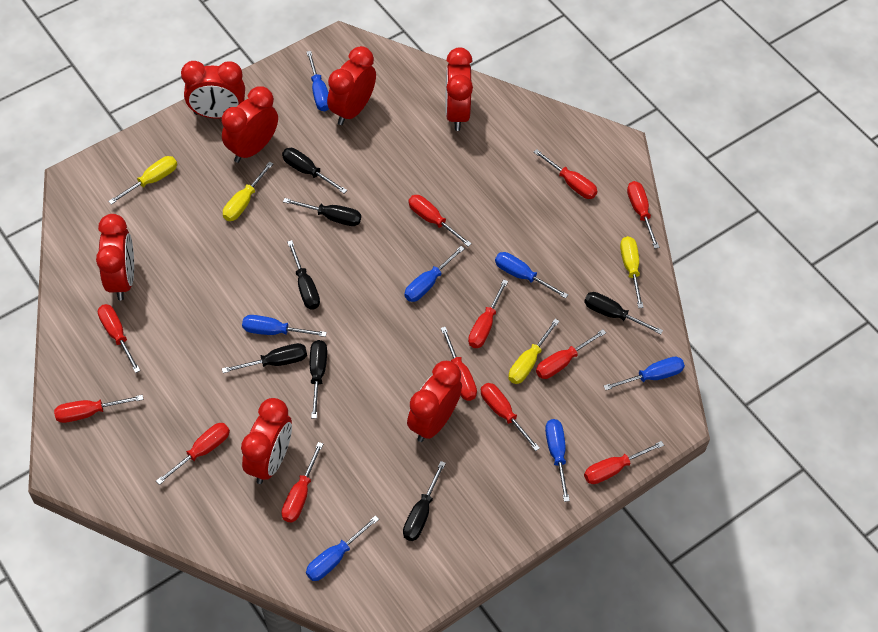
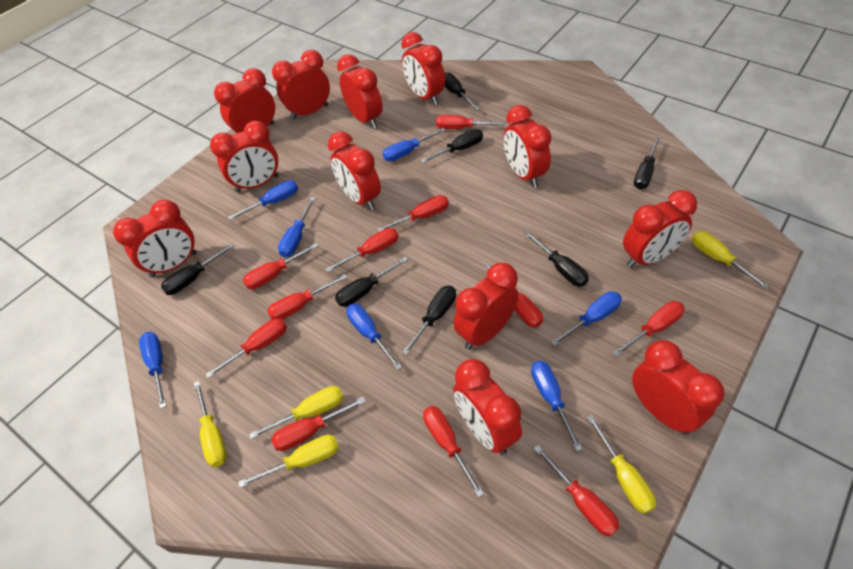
red clock: [96,214,134,300] [181,61,245,119] [221,86,278,163] [241,398,292,484] [327,46,376,125] [407,361,462,442] [446,48,473,131] = 7 -> [113,200,197,277] [210,121,278,192] [214,68,275,133] [272,50,330,120] [328,131,381,210] [337,54,383,129] [401,32,445,105] [453,263,519,350] [453,359,522,455] [503,105,551,188] [623,190,697,268] [632,340,725,435] = 12
red screwdriver: [54,395,143,423] [98,304,140,373] [156,423,230,485] [281,442,323,523] [409,195,472,247] [441,326,477,401] [468,279,508,348] [481,383,540,451] [534,149,597,199] [536,329,606,379] [584,441,664,484] [627,181,659,249] = 12 -> [205,318,287,378] [243,243,318,289] [267,274,347,319] [271,397,366,451] [326,228,398,272] [377,195,449,232] [423,406,484,497] [436,115,505,129] [484,264,543,328] [534,445,619,537] [613,301,685,356] = 11
yellow screwdriver: [108,156,177,205] [223,162,273,221] [508,319,560,384] [620,236,644,308] = 4 -> [194,381,227,467] [238,435,339,488] [249,386,343,439] [587,415,656,514] [692,231,769,289] = 5

